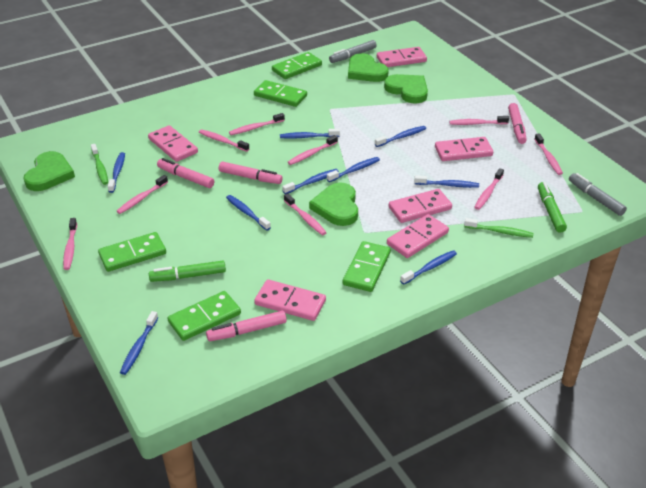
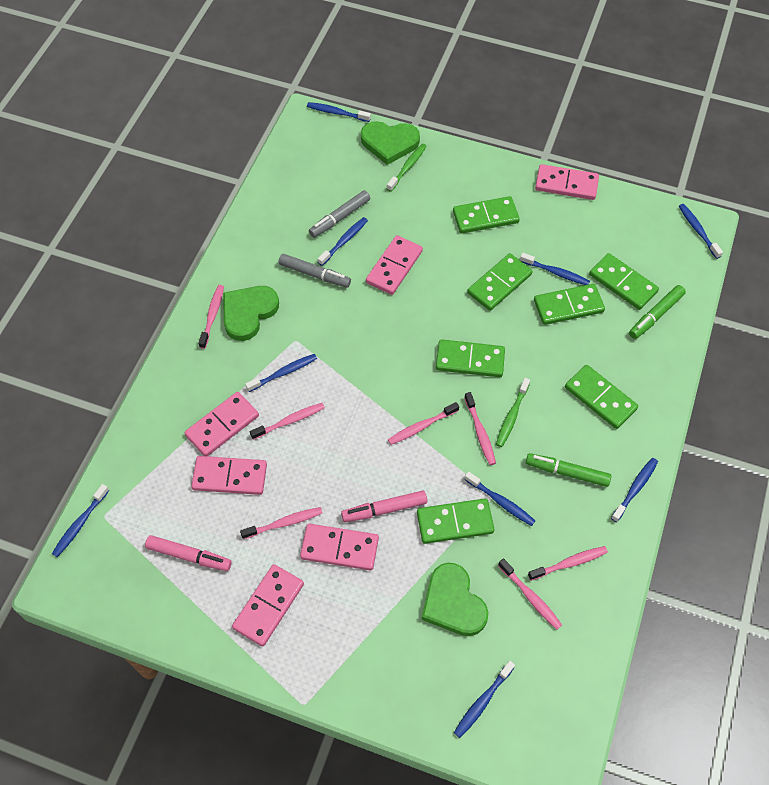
green domino: [98,232,166,272] [168,291,241,341] [254,80,307,107] [272,52,322,79] [343,241,391,292] = 5 -> [417,498,494,544] [436,339,505,377] [453,196,520,234] [467,253,532,311] [534,284,605,325] [565,365,638,429] [589,253,659,310] = 7
green heart: [24,151,75,191] [309,183,358,226] [348,53,389,82] [384,74,428,104] = 4 -> [223,286,279,341] [361,121,420,165] [422,563,488,636] = 3
pink marker: [157,158,214,188] [206,311,287,341] [219,162,283,184] [508,103,527,144] = 4 -> [145,535,232,571] [341,491,427,522] = 2
pink toothbrush: [63,218,77,270] [116,175,168,214] [199,129,250,152] [229,113,285,135] [284,193,327,235] [288,135,338,165] [449,116,509,125] [474,168,504,210] [534,133,563,175] = 9 -> [198,285,224,349] [240,507,322,539] [250,403,325,440] [388,402,459,445] [464,392,496,465] [498,558,562,630] [528,546,608,581] = 7

